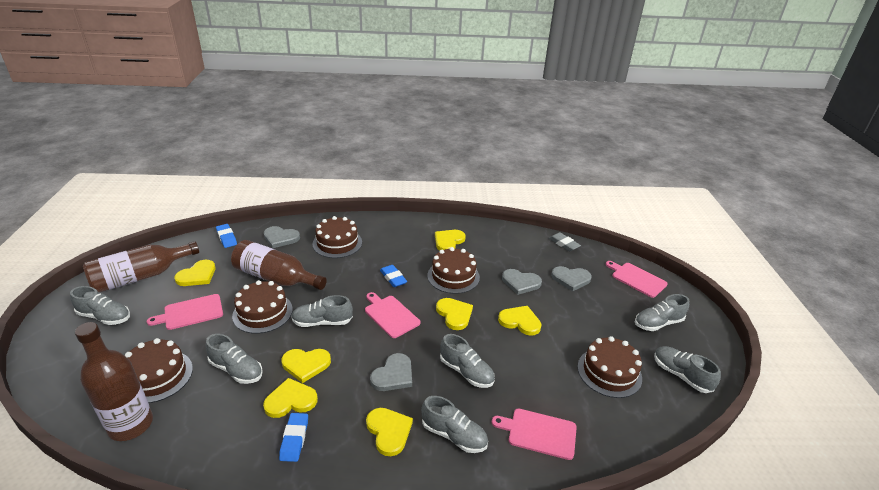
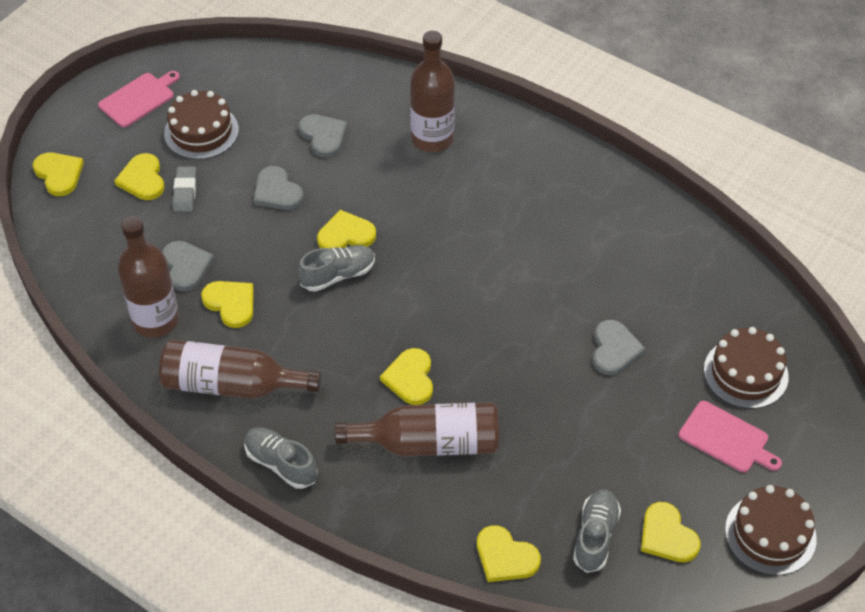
blue eraser: [216,224,237,248] [279,413,308,462] [380,265,407,287] = 3 -> none = 0
brown bottle: [75,322,153,441] [83,241,199,293] [231,240,327,290] = 3 -> [117,216,179,338] [159,340,321,399] [335,402,499,456] [410,31,455,152] = 4
brown cake: [125,338,193,403] [232,280,293,334] [313,216,362,258] [428,247,480,294] [577,336,642,398] = 5 -> [164,90,239,160] [704,327,789,409] [725,485,817,575] = 3
grey shoe: [70,286,130,325] [205,334,263,384] [291,295,353,327] [421,396,488,453] [440,334,495,388] [635,294,689,331] [654,346,721,393] = 7 -> [244,427,318,489] [297,245,375,292] [573,490,621,573] = 3
pink cutting board: [147,294,223,330] [365,292,420,338] [492,409,577,460] [606,261,668,298] = 4 -> [98,71,180,128] [679,401,782,473] = 2

